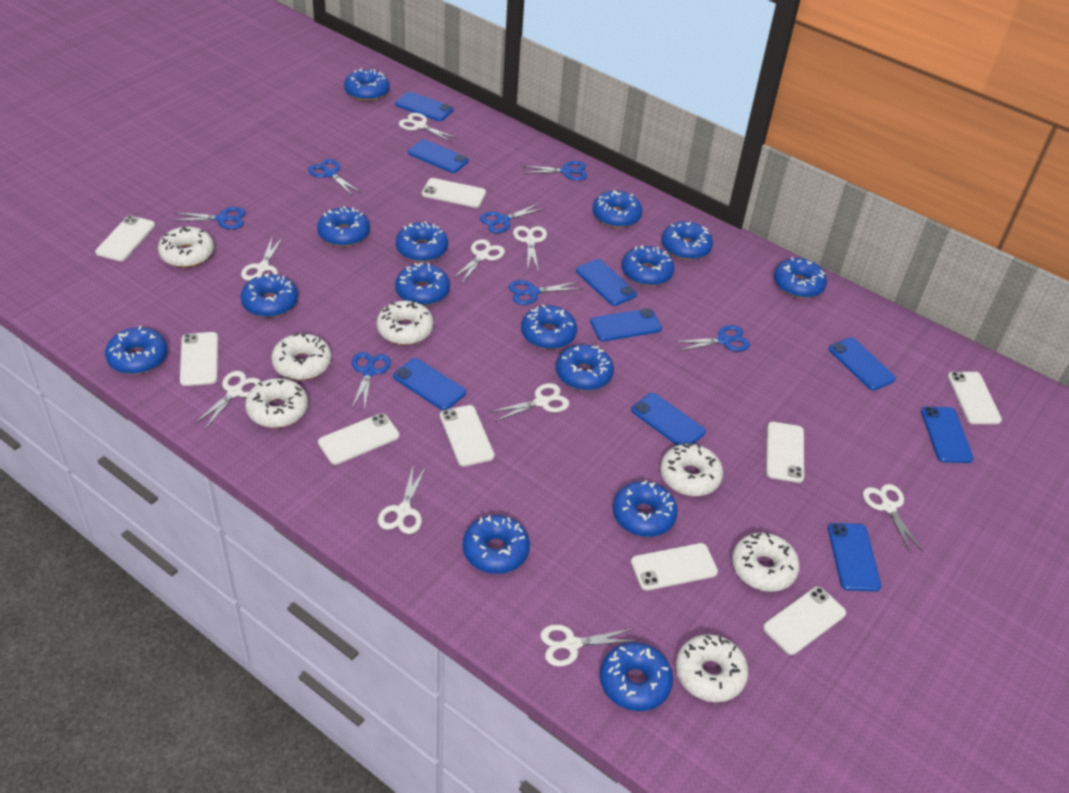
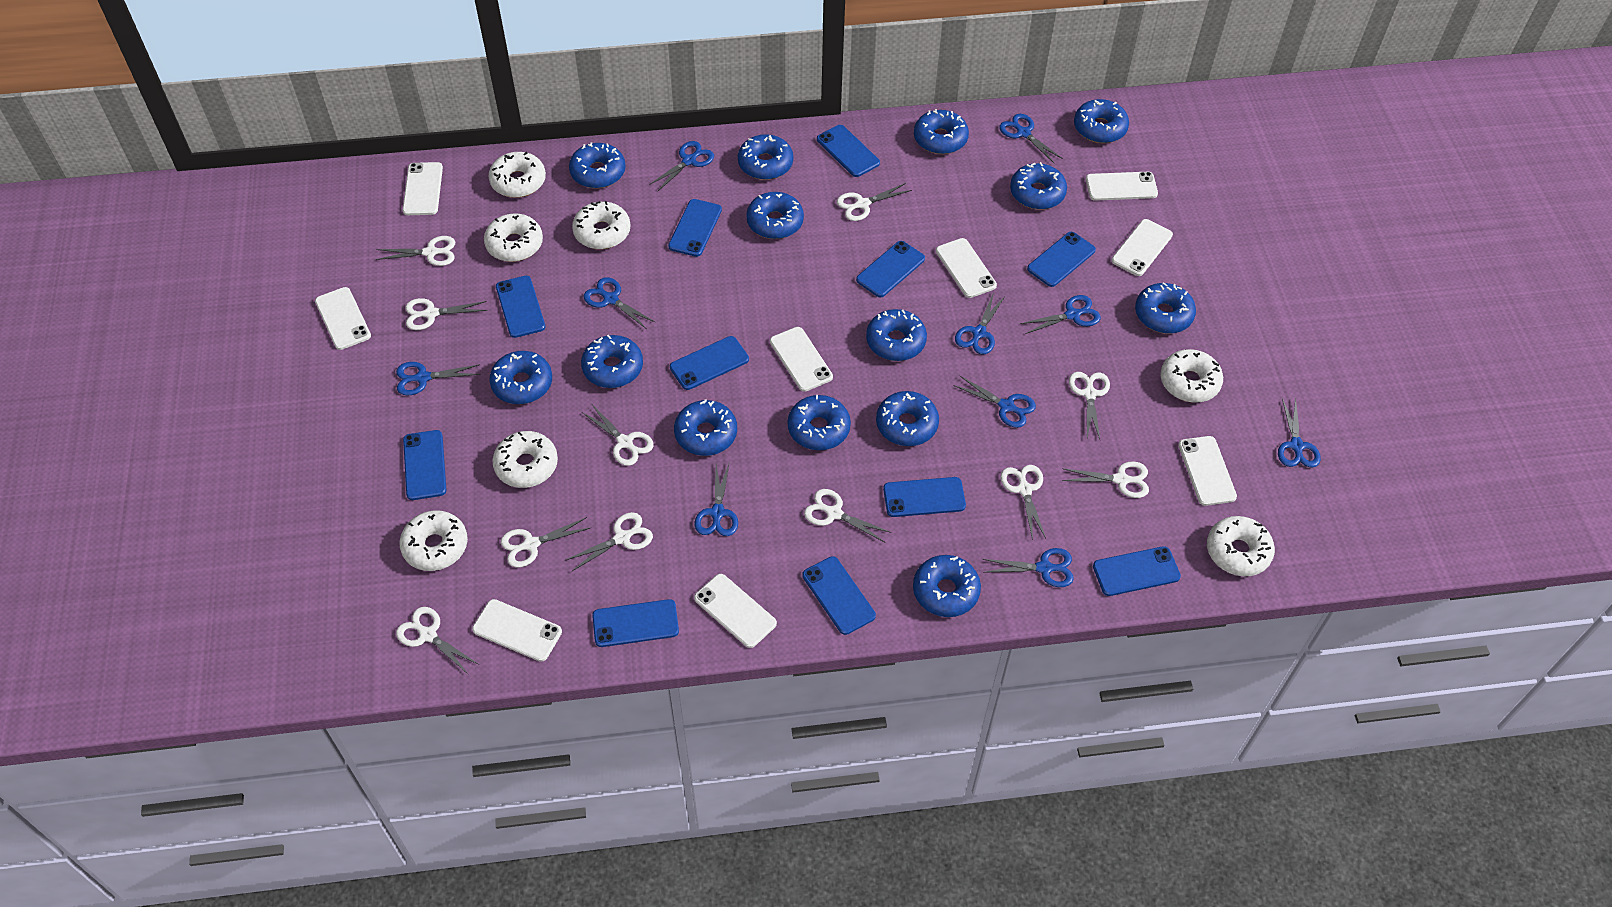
blue donut: [105,326,167,374] [241,273,298,317] [317,206,370,247] [344,69,389,101] [395,263,450,306] [396,221,448,262] [463,515,530,574] [521,305,577,349] [556,344,614,391] [592,190,642,228] [600,642,673,711] [613,480,678,537] [622,245,674,286] [662,221,713,260] [774,257,827,298] = 15 -> [489,351,552,404] [569,142,626,188] [581,335,643,388] [674,399,737,456] [738,134,793,180] [746,192,804,239] [788,395,851,450] [866,309,927,361] [876,391,939,446] [913,555,981,617] [914,109,969,154] [1010,162,1067,210] [1074,99,1129,143] [1135,282,1196,334] = 14
blue phone: [393,358,466,410] [395,92,454,121] [408,139,469,173] [576,259,637,306] [590,308,662,341] [631,393,706,445] [828,523,881,591] [829,337,896,390] [921,407,974,463] = 9 -> [403,430,446,500] [496,276,545,338] [592,599,679,647] [668,199,722,257] [670,336,749,390] [802,556,876,635] [817,125,880,177] [856,241,925,297] [883,477,966,517] [1027,232,1096,287] [1093,546,1181,596] = 11
blue scissors: [173,207,246,229] [308,159,361,196] [352,352,391,410] [480,204,545,233] [509,280,582,305] [523,161,587,181] [675,325,750,351] = 7 -> [396,362,481,395] [584,277,656,329] [649,141,714,191] [695,464,738,536] [953,376,1036,428] [955,292,1006,354] [983,548,1074,587] [999,114,1063,163] [1020,295,1101,334] [1278,398,1321,468] = 10
white scissors: [194,371,261,429] [241,237,283,281] [378,467,426,534] [399,113,457,142] [452,239,505,284] [490,383,569,421] [513,226,547,270] [540,624,637,667] [863,484,923,553] = 9 -> [376,236,455,266] [396,607,478,674] [405,298,487,330] [501,517,590,567] [566,512,653,572] [582,405,654,466] [804,489,892,542] [837,183,912,221] [1001,465,1046,540] [1062,462,1149,498] [1069,372,1110,439] = 11

